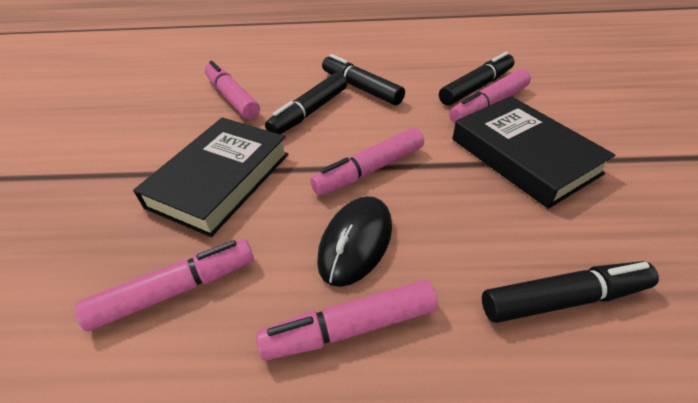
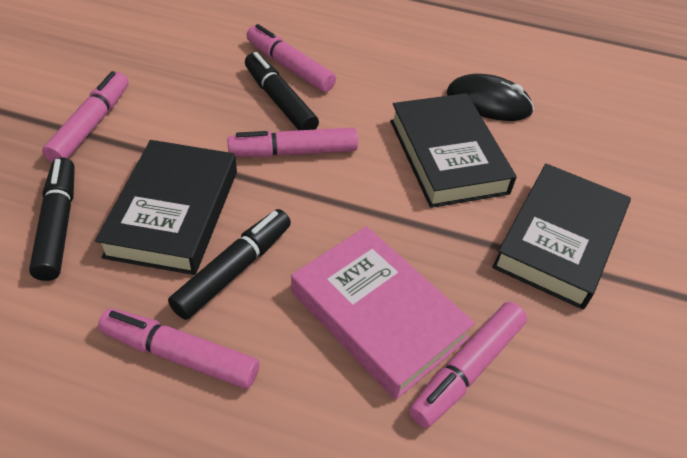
black book: [133,117,289,237] [453,96,615,209] = 2 -> [95,140,237,275] [390,93,517,208] [492,164,631,309] = 3
black marker: [265,72,347,134] [322,54,405,105] [439,52,514,106] [482,261,659,323] = 4 -> [29,157,75,281] [168,209,291,320] [245,52,319,130] = 3
pink book: none = 0 -> [291,226,475,400] = 1

